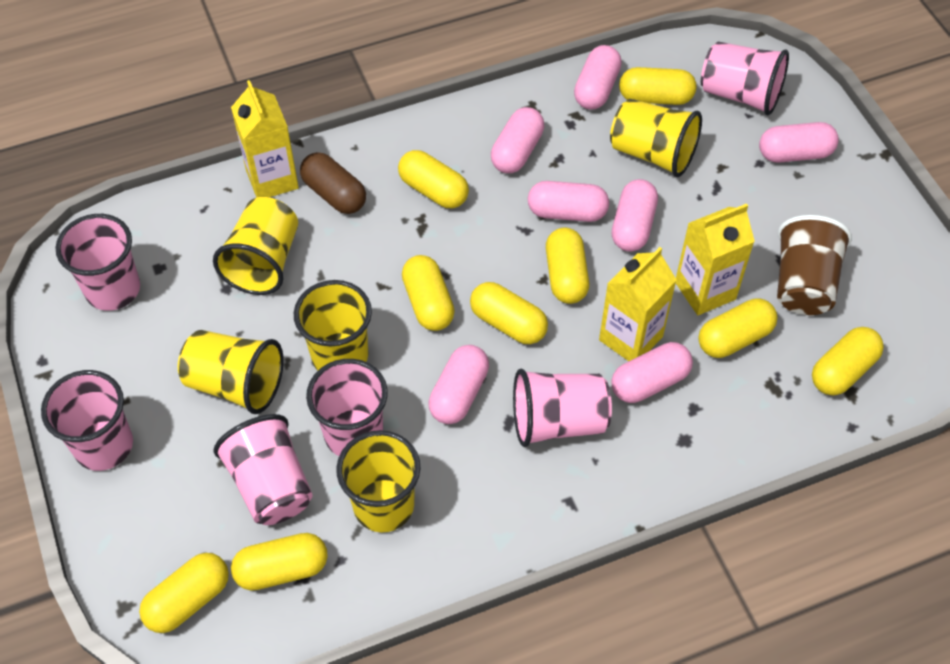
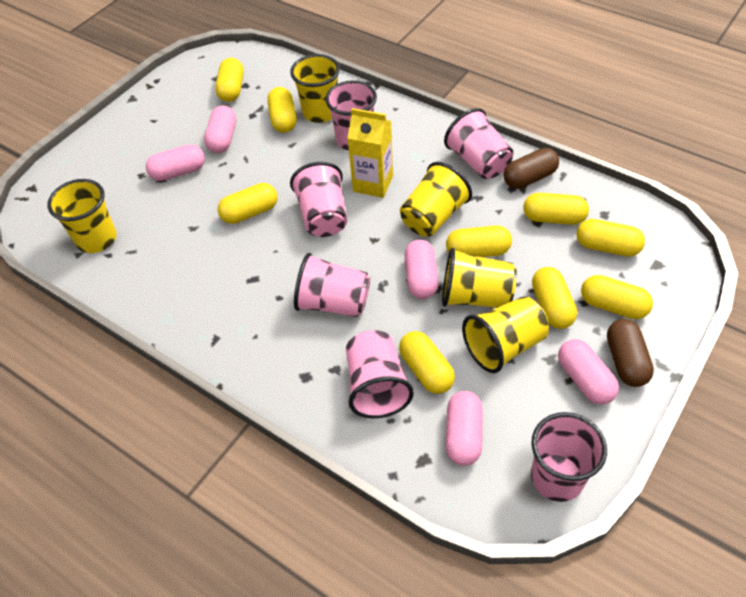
brown capsule: [300,152,366,214] = 1 -> [503,148,559,189] [607,319,654,387] = 2
brown cup: [777,215,852,315] = 1 -> none = 0
pink capsule: [429,345,489,424] [491,107,544,173] [528,181,609,222] [574,45,622,109] [611,342,693,403] [612,179,658,252] [759,122,839,163] = 7 -> [146,144,205,181] [204,106,236,153] [404,239,439,299] [446,391,483,466] [558,339,619,404] = 5
yellow carton: [231,80,299,198] [599,247,677,361] [676,204,755,315] = 3 -> [347,108,393,198] = 1

